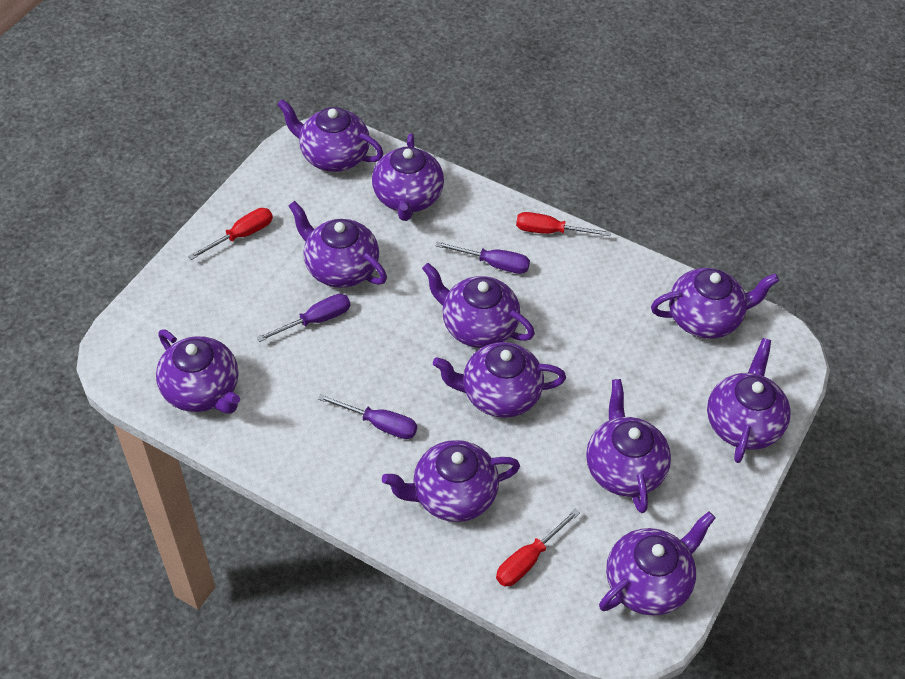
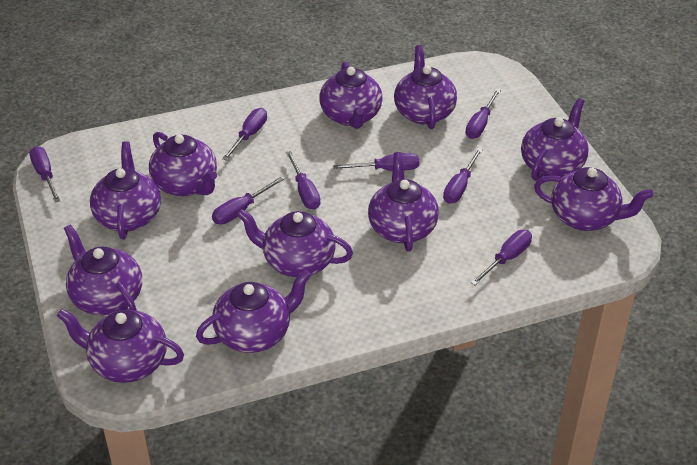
purple screwdriver: [257,294,350,342] [318,394,417,439] [436,242,530,274] = 3 -> [29,146,60,203] [212,177,284,225] [222,108,267,161] [286,151,321,210] [333,153,419,171] [443,148,483,204] [465,89,501,139] [470,230,532,285] = 8
red screwdriver: [188,208,273,260] [496,509,580,586] [516,212,611,236] = 3 -> none = 0

